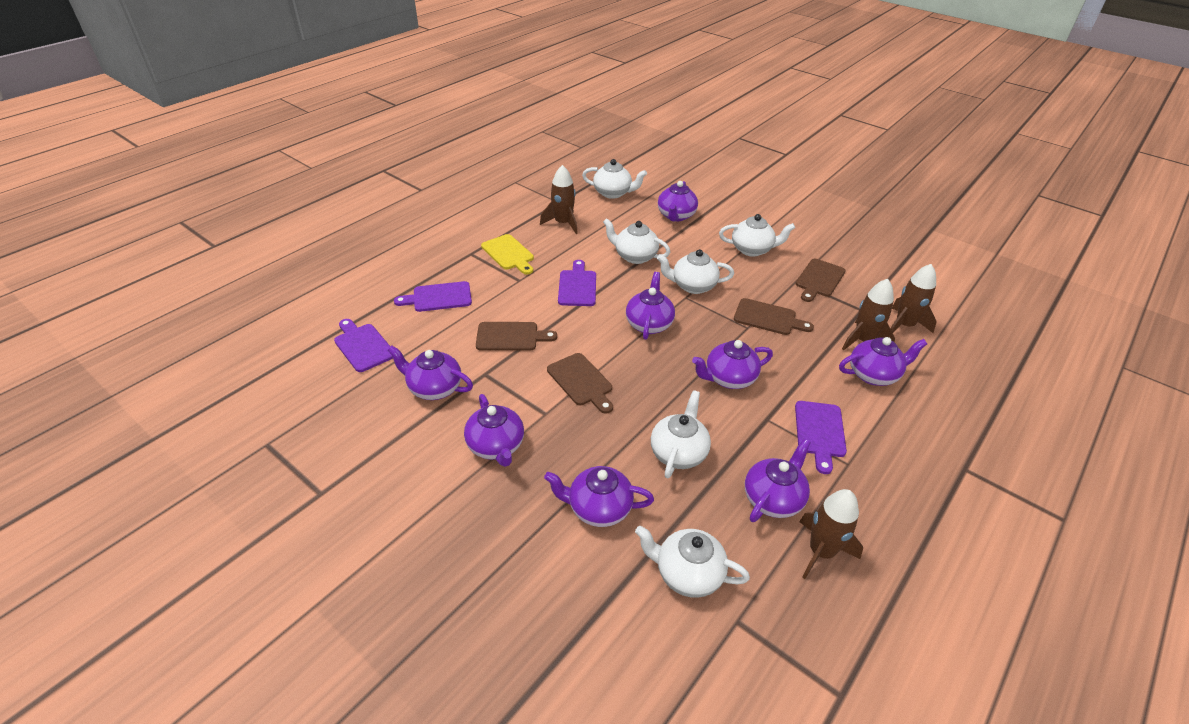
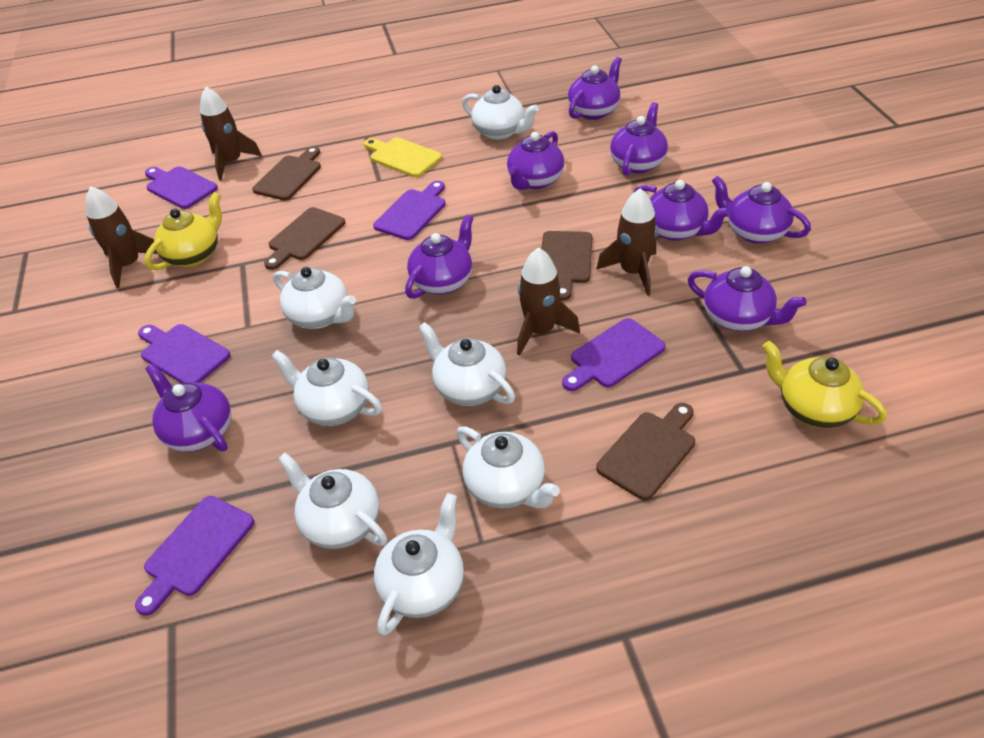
purple cutting board: [334,319,393,372] [394,281,472,312] [558,260,596,306] [795,401,847,474] = 4 -> [135,496,254,616] [138,324,231,383] [145,166,218,209] [373,181,446,240] [562,318,666,391] = 5
white teapot: [582,159,647,199] [603,218,670,264] [635,526,750,598] [651,390,711,478] [657,249,734,294] [719,214,795,257] = 6 -> [271,350,382,426] [273,267,356,329] [278,453,387,549] [374,493,464,636] [418,322,515,406] [456,426,560,508] [462,85,539,140] = 7
yellow teapot: none = 0 -> [145,192,222,270] [762,341,887,428] = 2

